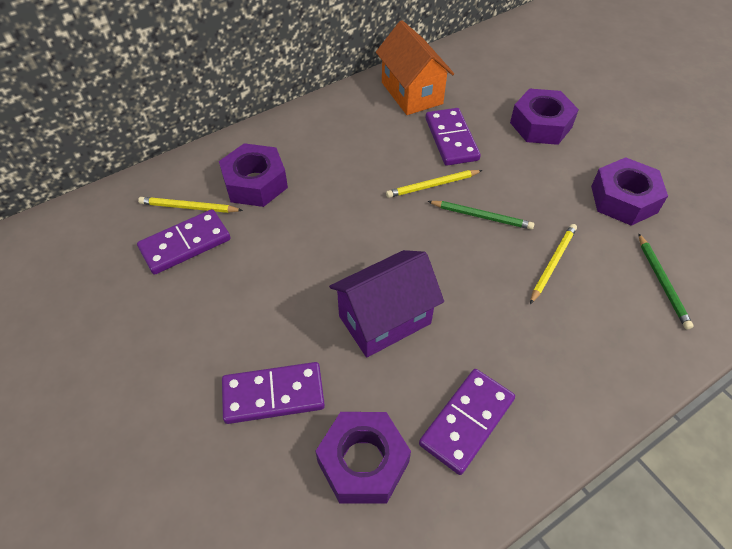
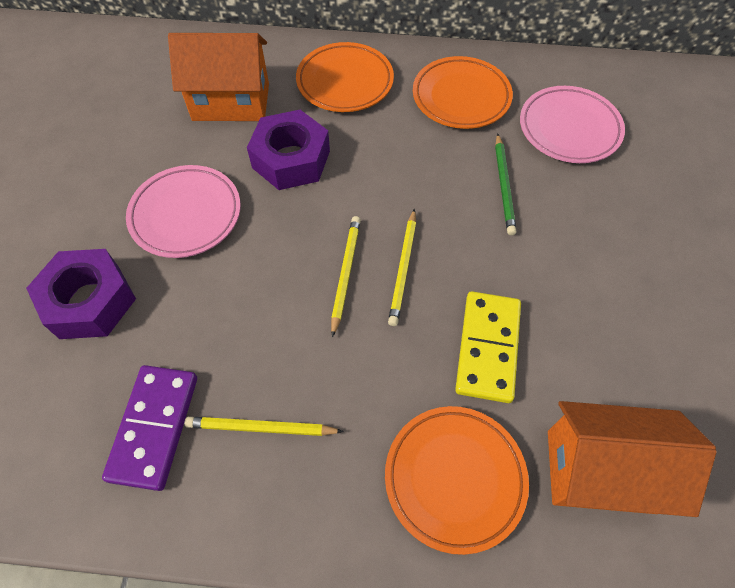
green pencil: [428,201,534,230] [638,233,694,330] = 2 -> [495,134,516,235] = 1
orange house: [376,20,454,115] = 1 -> [168,33,269,121] [548,401,717,517] = 2
orange plate: none = 0 -> [296,42,394,112] [385,406,529,555] [413,56,513,129] = 3
pink plate: none = 0 -> [126,165,241,258] [520,86,625,163] = 2
purple domino: [137,209,231,275] [222,362,325,424] [419,369,515,475] [426,108,481,166] = 4 -> [102,365,197,491] = 1
purple house: [329,250,444,357] = 1 -> none = 0
purple nut: [219,143,288,207] [315,412,411,504] [510,89,579,145] [591,157,668,226] = 4 -> [26,249,136,339] [247,110,330,190] = 2
yellow domino: none = 0 -> [455,291,521,403] = 1

